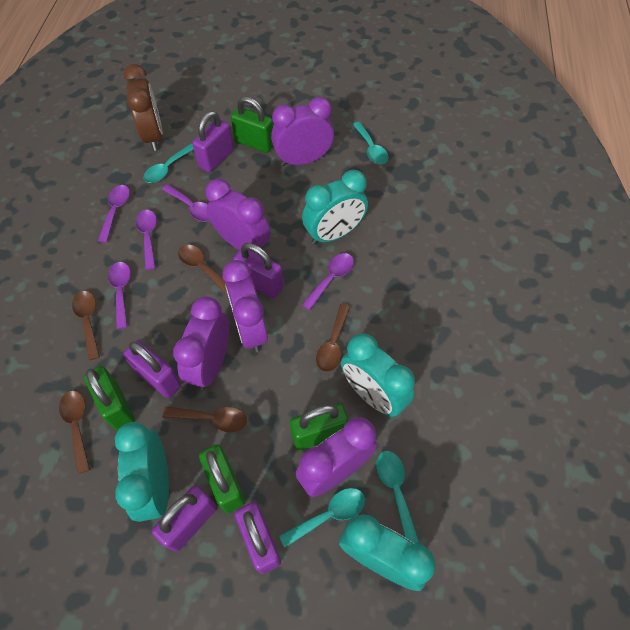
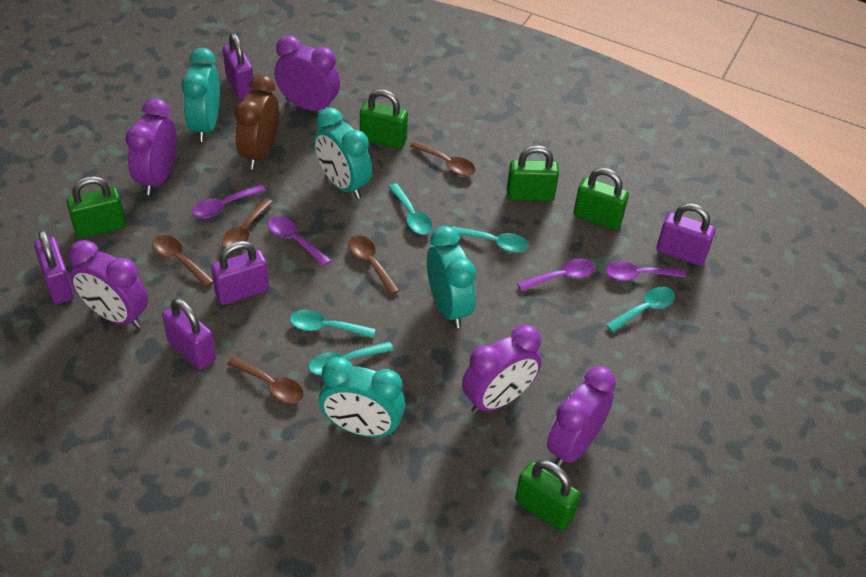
green padlock: [84,366,135,430] [199,445,245,513] [231,97,273,153] [290,403,348,451] = 4 -> [66,176,126,238] [360,89,408,149] [507,145,559,201] [515,460,580,531] [573,168,629,230] = 5
purple spoon: [98,185,130,243] [108,262,131,329] [135,210,157,270] [162,184,210,222] [302,253,354,310] = 5 -> [192,184,266,219] [268,216,331,266] [517,258,595,291] [605,261,686,281] = 4
turquoise spoon: [143,144,194,183] [279,488,365,548] [353,122,388,165] [376,451,419,543] = 4 -> [290,310,376,338] [309,342,394,375] [388,183,433,235] [451,226,528,252] [606,287,675,332] = 5

